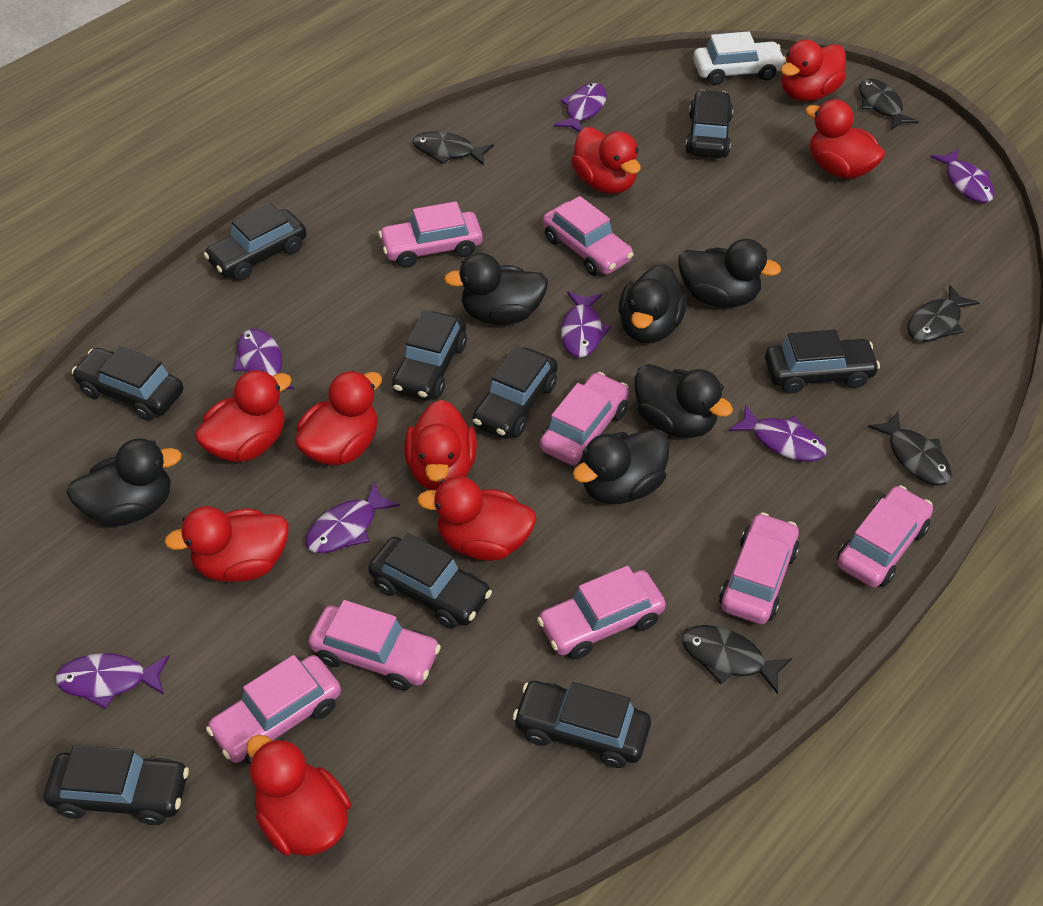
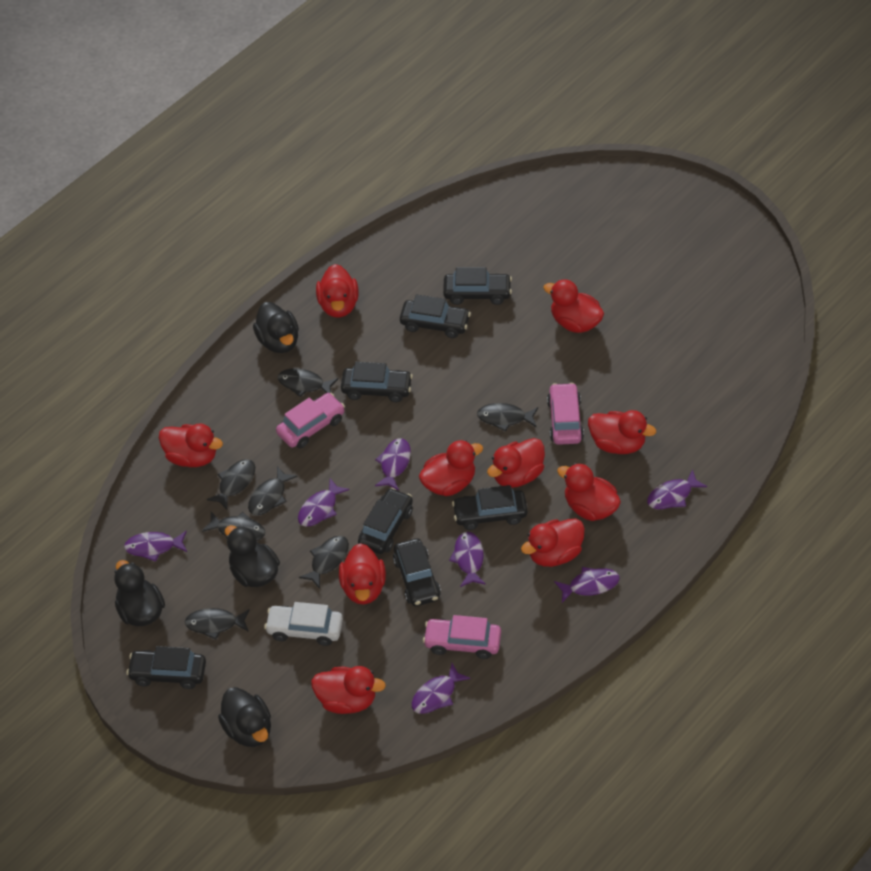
black car: [44,745,189,825] [72,346,183,420] [204,203,306,281] [368,533,492,629] [392,310,467,401] [472,346,558,439] [513,681,651,768] [685,90,733,158] [765,330,880,394] = 9 -> [127,646,206,689] [341,362,413,402] [358,488,413,554] [393,538,441,606] [400,294,471,338] [443,267,512,305] [452,485,528,530] = 7
black duck: [67,438,182,526] [444,253,548,325] [573,429,669,504] [619,264,687,343] [635,364,733,438] [678,239,781,308] = 6 -> [114,560,165,626] [218,687,271,747] [225,525,280,587] [253,302,299,353] = 4
black fish: [413,132,494,166] [682,625,792,694] [859,79,919,130] [868,412,952,486] [907,285,980,342] = 5 -> [185,608,250,640] [202,512,265,541] [207,459,255,510] [248,466,297,515] [278,368,338,397] [299,536,349,589] [477,403,538,432] = 7
pink car: [206,655,341,763] [308,600,441,691] [378,201,483,268] [537,566,666,659] [540,372,629,465] [543,196,634,276] [719,512,799,624] [837,485,933,588] = 8 -> [276,393,345,448] [423,615,501,659] [547,383,584,445] = 3
red duck: [164,506,289,582] [195,370,292,462] [246,734,351,856] [295,370,382,465] [404,400,477,491] [417,476,537,561] [571,127,641,194] [781,39,846,101] [805,99,885,179] = 9 -> [159,424,223,467] [311,666,386,714] [316,264,359,318] [339,543,386,604] [419,440,483,496] [487,438,545,488] [521,518,585,567] [543,279,604,333] [557,463,621,521] [588,410,656,454] = 10

